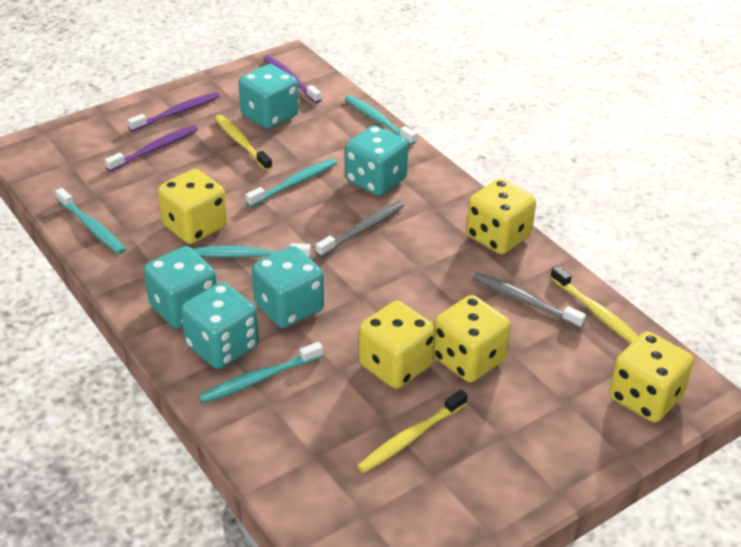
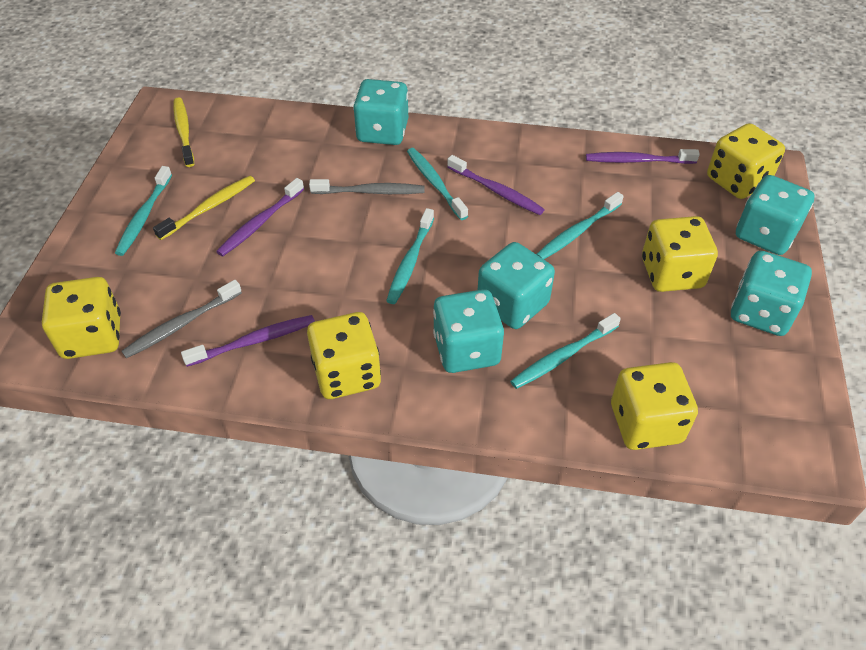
purple toothbrush: [105,125,198,172] [128,92,220,132] [263,55,321,103] = 3 -> [181,315,315,367] [216,178,304,256] [447,155,545,215] [586,149,700,164] = 4
yellow toothbrush: [215,115,272,171] [357,390,468,473] [550,266,639,343] = 3 -> [153,176,255,240] [173,97,194,167] = 2

